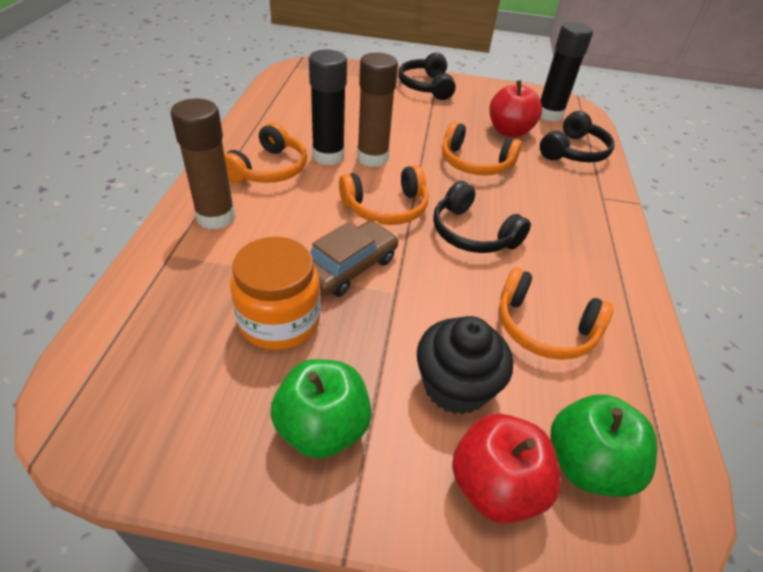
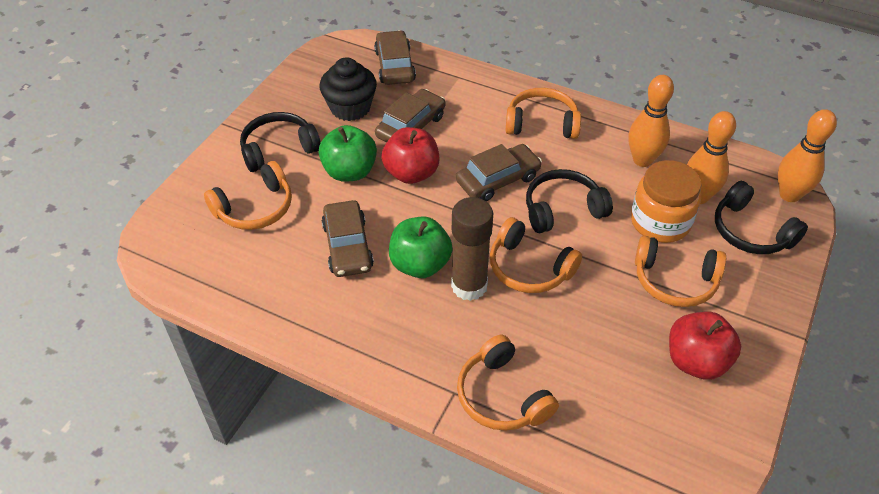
black glue stick: [309,50,347,165] [540,22,593,122] = 2 -> none = 0
brown car: [310,221,398,297] = 1 -> [321,200,374,277] [374,30,416,85] [375,89,445,143] [456,144,542,201] = 4
brown glue stick: [170,99,236,229] [357,52,398,167] = 2 -> [451,197,493,301] = 1
orange bowling pin: none = 0 -> [628,75,674,167] [687,111,736,204] [778,109,837,202] = 3
orange headphones: [224,122,307,184] [339,165,428,225] [442,122,522,176] [499,268,613,360] = 4 -> [204,161,292,230] [457,335,559,431] [490,217,582,293] [505,88,581,139] [635,236,726,307] = 5

